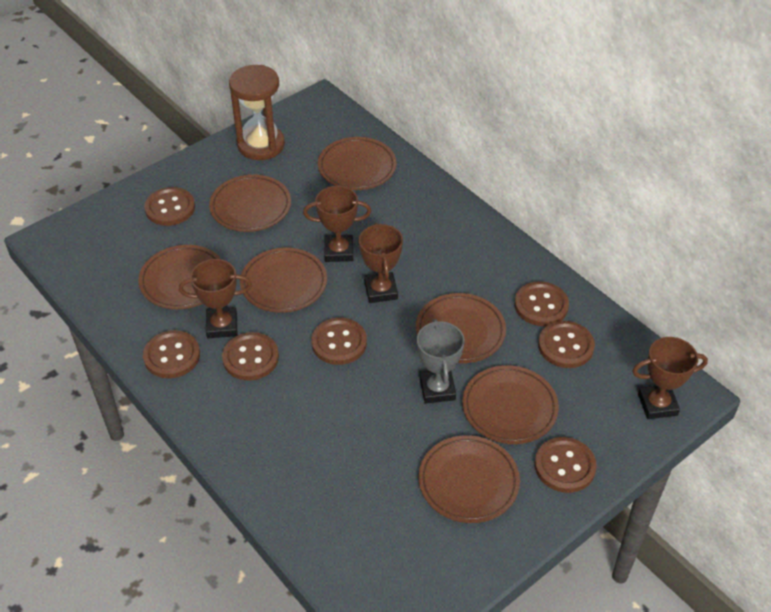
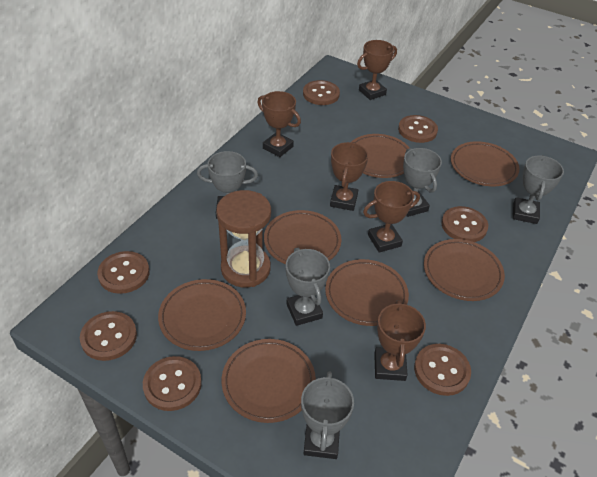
brown trophy: [179,259,252,338] [303,186,371,262] [359,223,403,303] [632,337,708,419] = 4 -> [257,91,301,157] [330,142,368,211] [357,40,397,100] [363,181,420,253] [374,300,426,381] = 5
grey trophy: [417,319,465,404] = 1 -> [197,151,258,219] [286,248,330,326] [301,371,354,459] [403,148,442,217] [513,155,564,224] = 5

